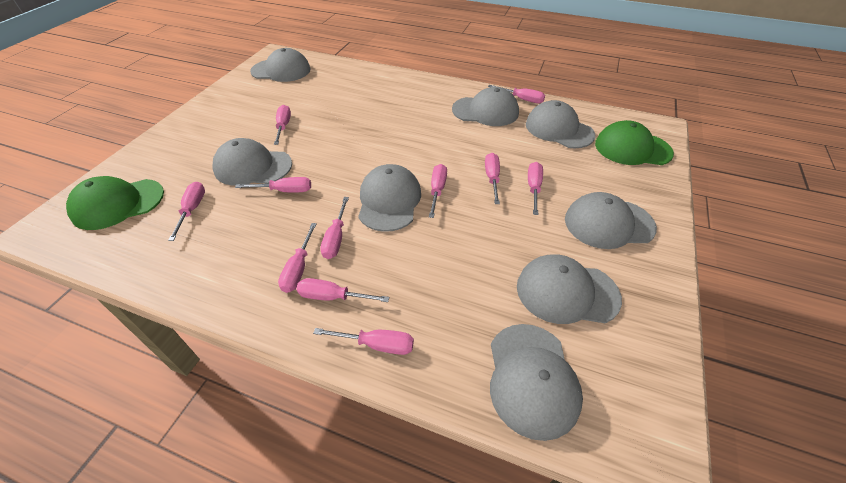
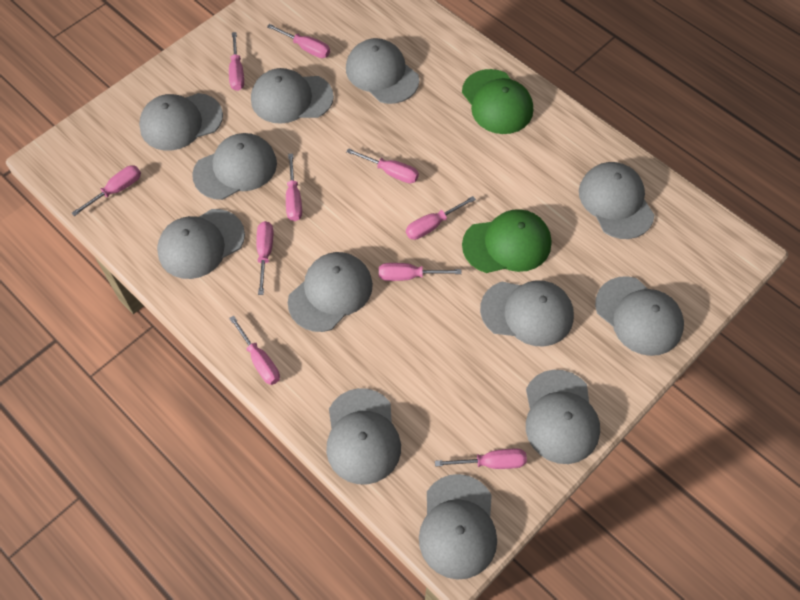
grey cap: [212,138,292,185] [250,48,311,82] [358,164,421,232] [452,87,519,126] [490,324,583,441] [517,255,622,324] [526,100,595,148] [565,192,657,249] = 8 -> [139,93,223,151] [157,209,245,279] [192,133,277,200] [251,68,334,124] [288,252,373,332] [326,388,401,484] [346,38,419,104] [419,474,497,580] [480,280,574,347] [526,370,600,464] [579,162,654,239] [595,276,684,356] = 12
pink screwdriver: [168,182,205,241] [235,177,311,193] [274,105,291,145] [278,223,317,293] [296,278,389,302] [313,328,414,355] [320,197,349,259] [429,164,447,218] [485,153,500,204] [488,85,545,104] [528,162,543,215] = 11 -> [72,165,141,216] [229,32,244,91] [229,316,280,385] [256,221,273,295] [267,24,330,58] [286,154,302,221] [346,148,419,183] [379,263,461,281] [406,196,476,240] [435,449,527,469] = 10

